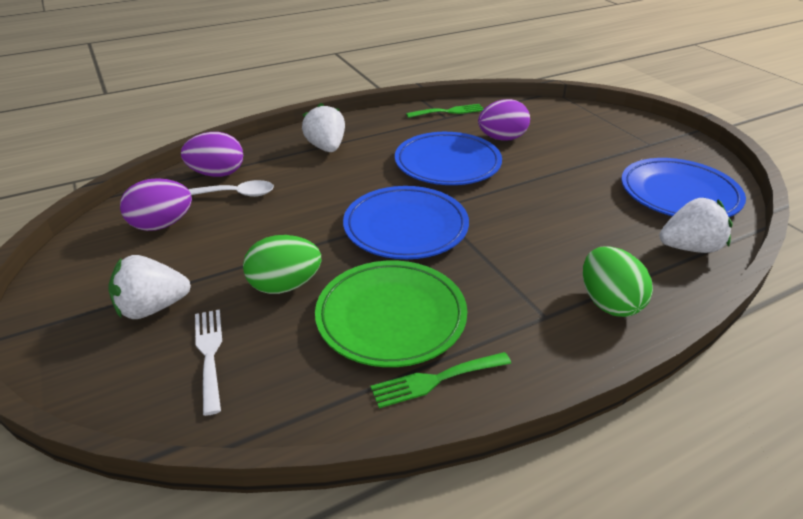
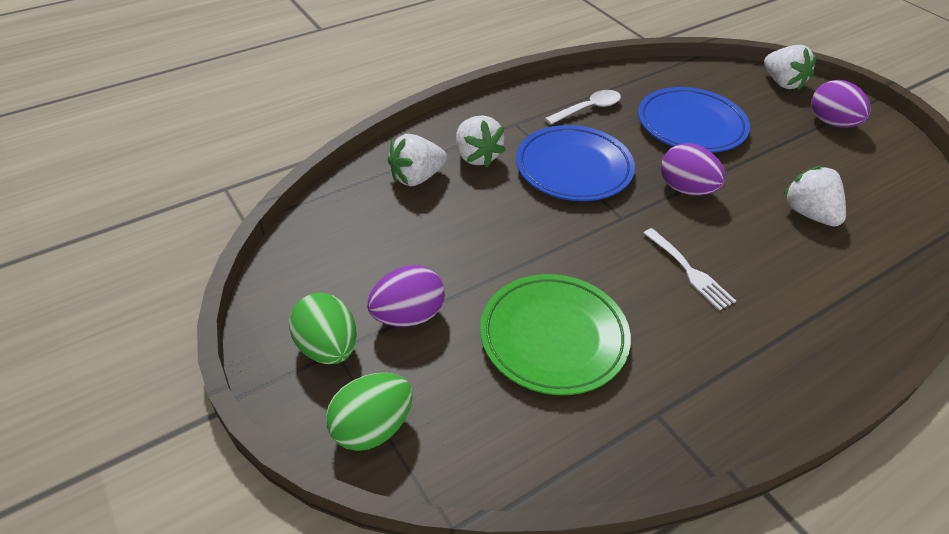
blue plate: [343,186,469,259] [395,132,502,185] [621,158,746,217] = 3 -> [516,125,635,201] [638,87,750,153] = 2
green fork: [370,352,511,408] [406,104,483,118] = 2 -> none = 0
white strawberry: [108,255,191,319] [302,103,345,152] [659,198,733,253] = 3 -> [388,134,447,186] [456,115,506,167] [764,45,817,91] [783,165,846,226] = 4

